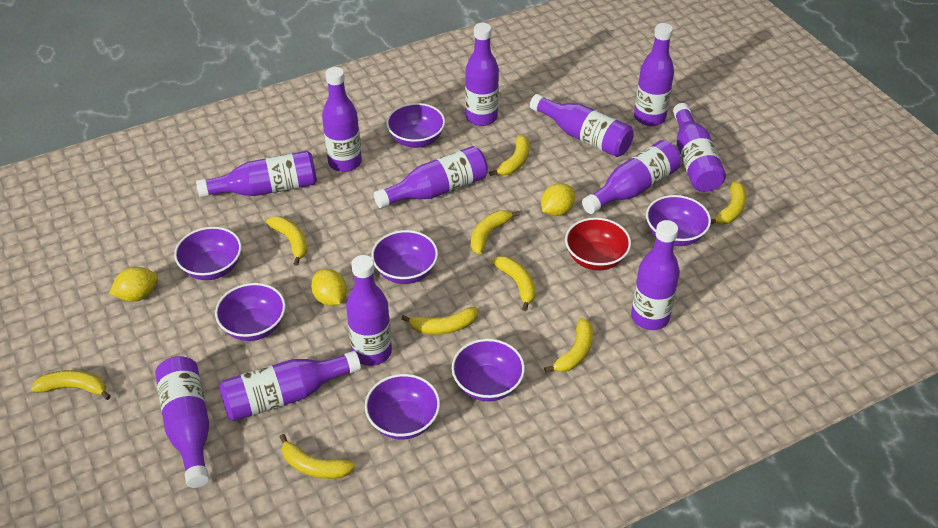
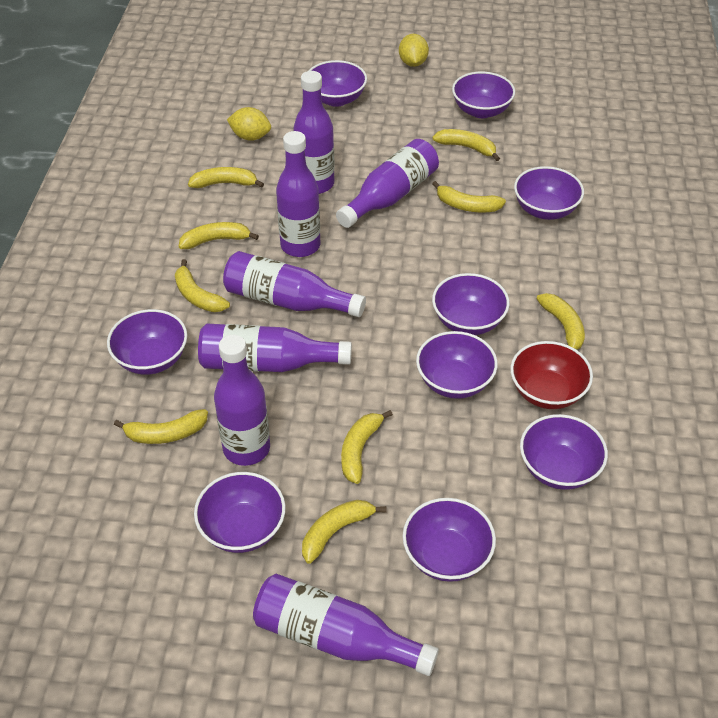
purple bottle: [155,356,209,488] [196,151,317,198] [219,351,361,421] [322,67,362,172] [346,255,392,366] [374,146,488,208] [465,23,499,126] [530,94,634,157] [582,140,681,214] [631,220,680,330] [634,23,674,126] [673,103,726,192] = 12 -> [198,324,352,372] [214,335,270,466] [223,251,366,317] [253,574,439,676] [276,131,320,257] [293,71,335,194] [336,139,439,228] = 7
purple bowl: [174,227,242,280] [215,283,286,341] [365,374,440,439] [371,230,438,284] [386,103,445,148] [452,339,525,401] [646,195,711,246] = 7 -> [107,309,187,375] [194,472,286,553] [308,60,367,107] [403,498,496,582] [416,331,498,399] [432,273,510,335] [452,72,515,118] [514,166,584,220] [520,414,608,490] = 9
yellow lemon: [109,267,158,302] [311,269,347,306] [541,183,575,216] = 3 -> [227,107,271,141] [399,34,429,67] = 2

